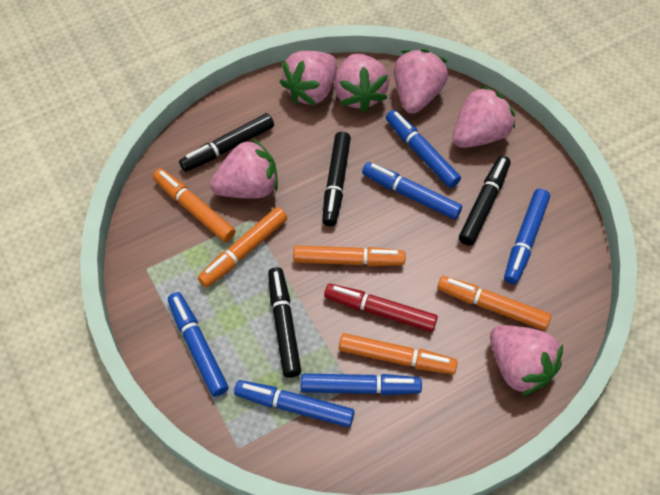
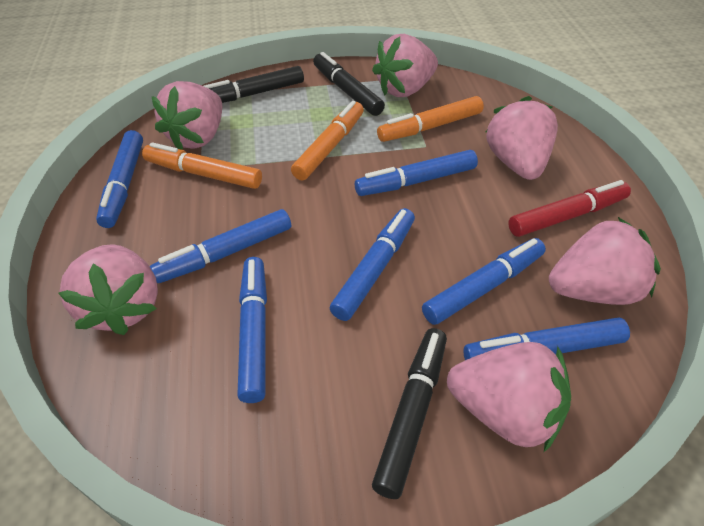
black marker: [179,113,274,172] [268,267,301,378] [322,132,351,226] [459,156,511,246] = 4 -> [204,66,304,103] [313,52,385,116] [372,328,447,499] = 3
blue marker: [168,292,228,397] [234,380,355,427] [301,374,422,395] [362,162,462,220] [386,110,461,188] [504,189,550,284] = 6 -> [96,130,143,228] [150,209,291,283] [237,257,267,403] [330,208,415,321] [355,150,478,196] [422,238,546,325] [464,318,630,360] = 7
orange marker: [153,169,235,242] [198,207,287,288] [293,246,406,266] [339,333,458,374] [437,276,551,330] = 5 -> [142,142,262,189] [291,101,364,181] [377,96,484,142] = 3

